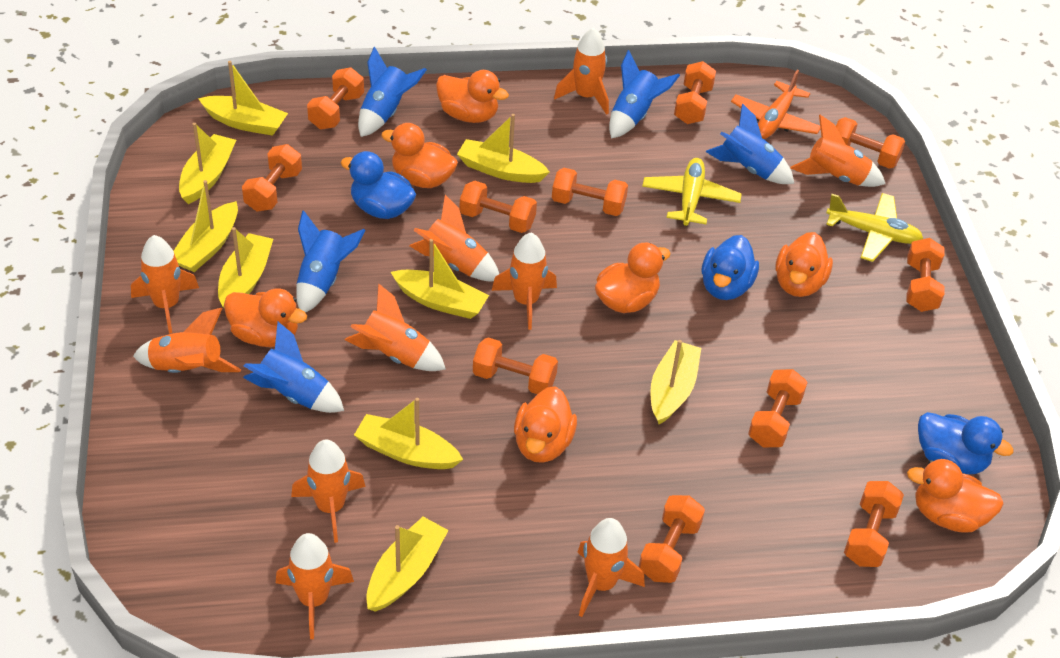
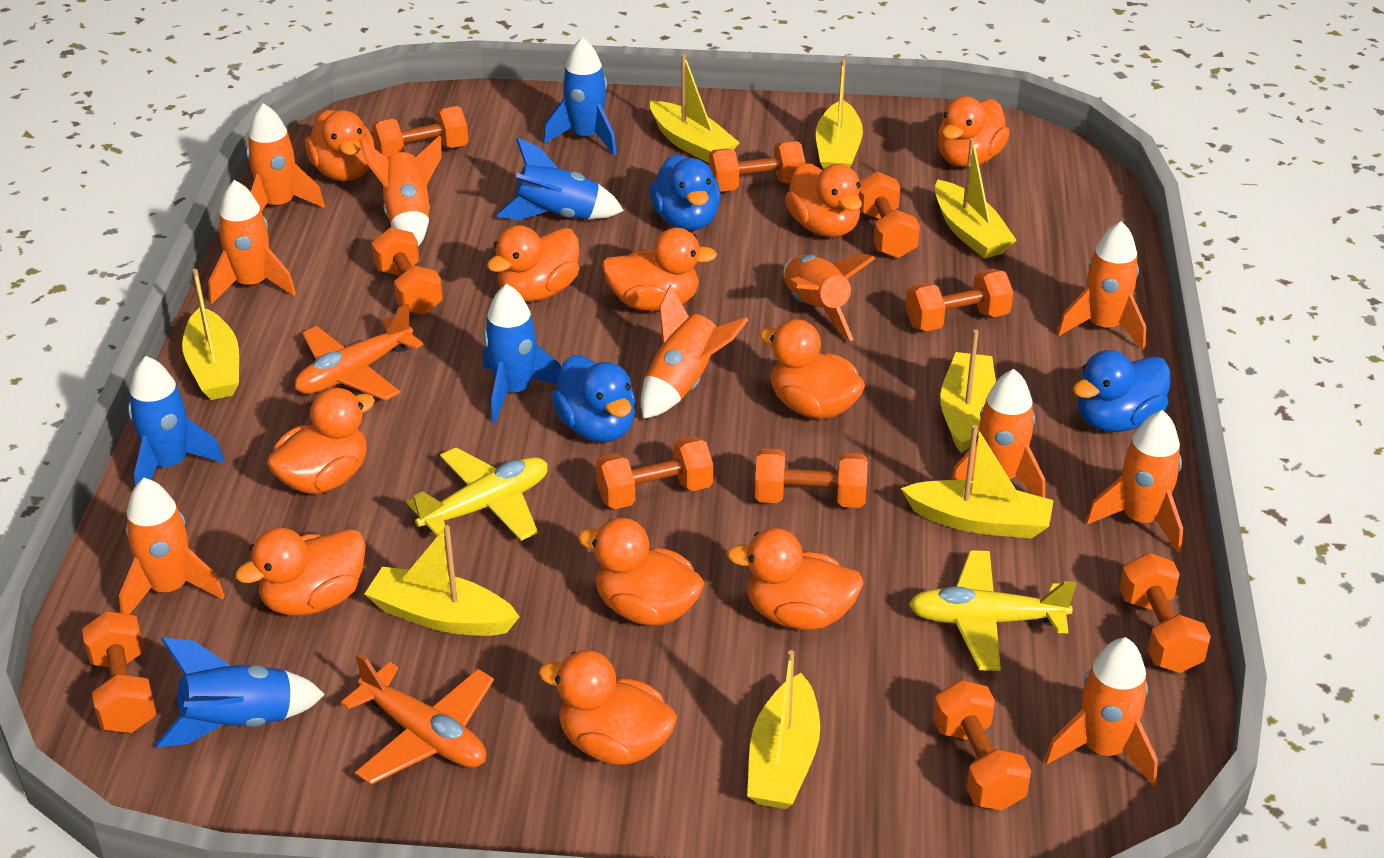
orange duck: [224,288,307,347] [381,123,458,188] [436,70,509,123] [514,386,577,463] [595,243,671,313] [776,232,833,297] [907,459,1004,532] = 7 -> [235,528,366,616] [267,388,375,494] [305,110,375,181] [487,225,580,302] [539,650,677,765] [578,518,704,626] [602,228,717,311] [727,528,864,630] [759,319,865,419] [785,163,862,237] [938,96,1010,167] = 11
orange dumbbell: [242,144,302,212] [307,67,364,130] [459,181,537,233] [473,338,558,394] [552,168,628,216] [639,495,705,583] [674,61,716,124] [748,369,808,447] [836,117,905,169] [844,481,904,567] [906,238,945,312] = 11 -> [82,611,157,733] [372,106,468,158] [372,227,443,315] [596,436,713,509] [709,141,805,192] [755,449,868,508] [859,172,920,258] [906,269,1013,331] [933,680,1031,810] [1119,553,1211,673] = 10
orange plane: [731,70,821,139] = 1 -> [295,304,423,401] [341,653,494,785] = 2
yellow boat: [174,180,238,272] [179,123,236,204] [198,61,288,136] [218,227,273,308] [354,398,463,469] [366,517,449,612] [391,239,489,319] [457,114,550,183] [650,340,701,424] = 9 -> [182,269,239,400] [364,525,520,636] [650,54,740,163] [747,650,820,809] [816,59,863,169] [901,425,1054,539] [935,138,1016,259] [940,330,996,453] = 8

